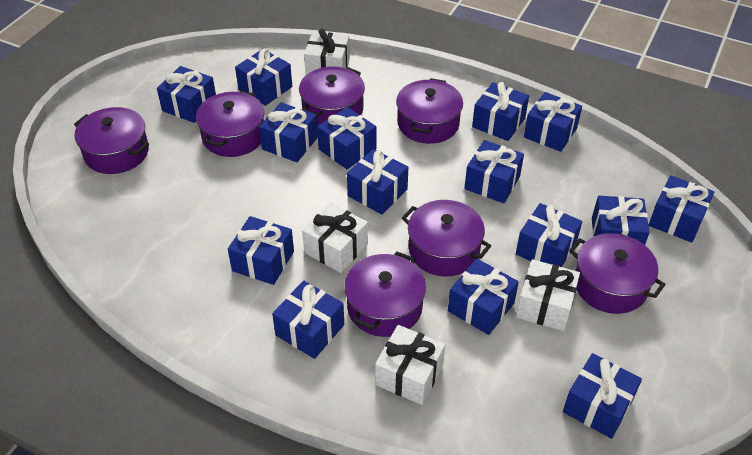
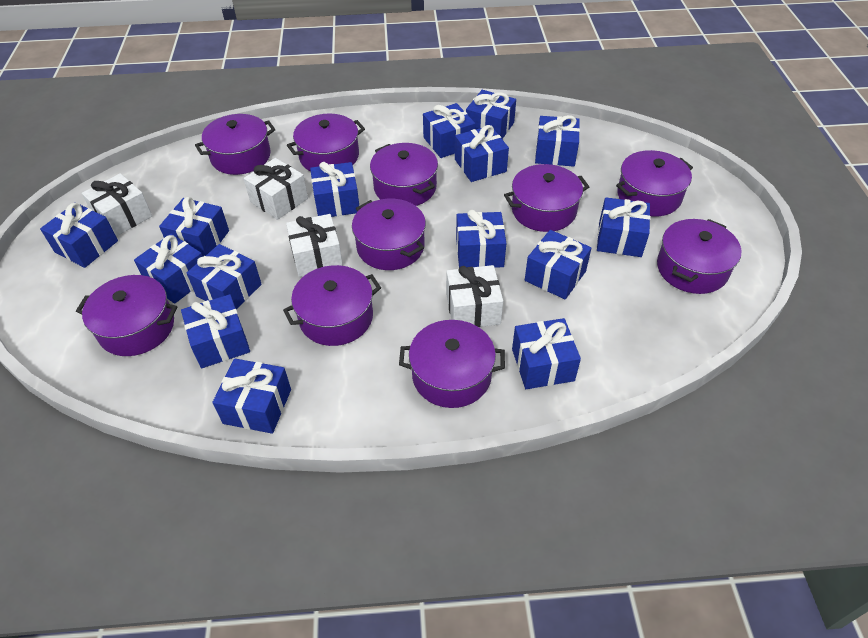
purple pot: [74,107,149,174] [196,90,264,157] [299,66,365,126] [344,252,426,337] [396,78,463,144] [402,200,491,277] [569,233,666,314] = 7 -> [76,275,178,356] [195,114,275,175] [283,265,381,346] [287,114,365,171] [352,199,426,270] [370,143,438,206] [399,320,505,408] [504,164,589,232] [616,150,693,217] [657,219,742,294] = 10

